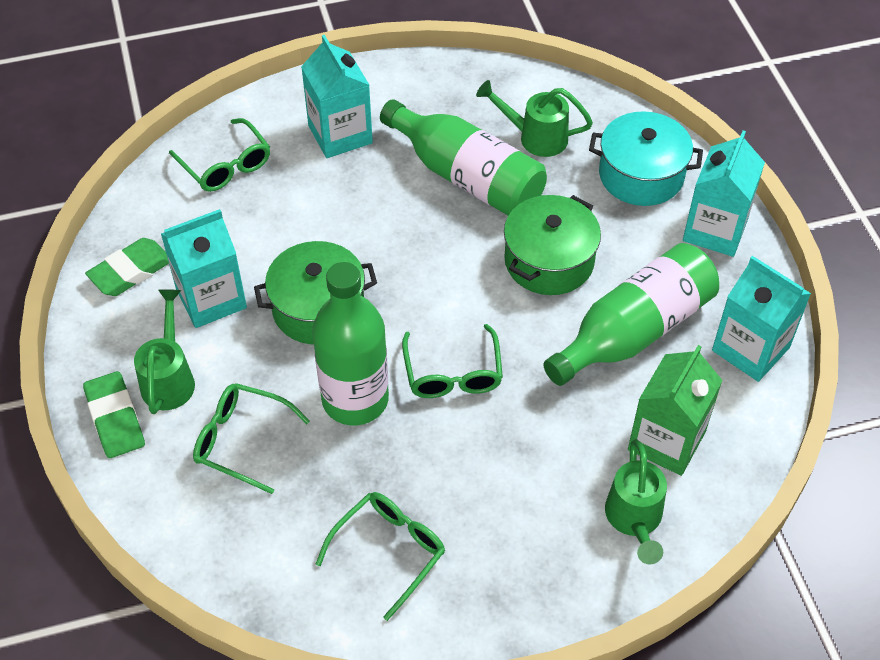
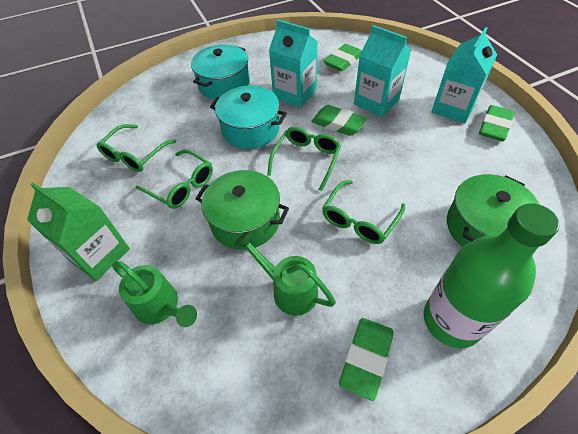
green bottle: [312,262,389,425] [380,99,547,215] [543,243,719,386] = 3 -> [423,203,559,348] = 1
green eraser: [83,371,145,458] [85,238,169,296] = 2 -> [311,105,367,136] [324,44,362,71] [339,318,393,401] [479,105,515,141] = 4
green watering can: [134,289,195,414] [476,80,593,157] [605,439,667,564] = 3 -> [112,261,197,327] [234,231,336,315] = 2
turquoise carton: [161,209,247,328] [301,35,373,158] [683,130,765,257] [712,256,811,382] = 4 -> [269,20,318,108] [354,25,411,117] [432,27,497,123] = 3
turquoise pot: [589,111,703,206] = 1 -> [191,45,250,100] [210,86,287,149] = 2

